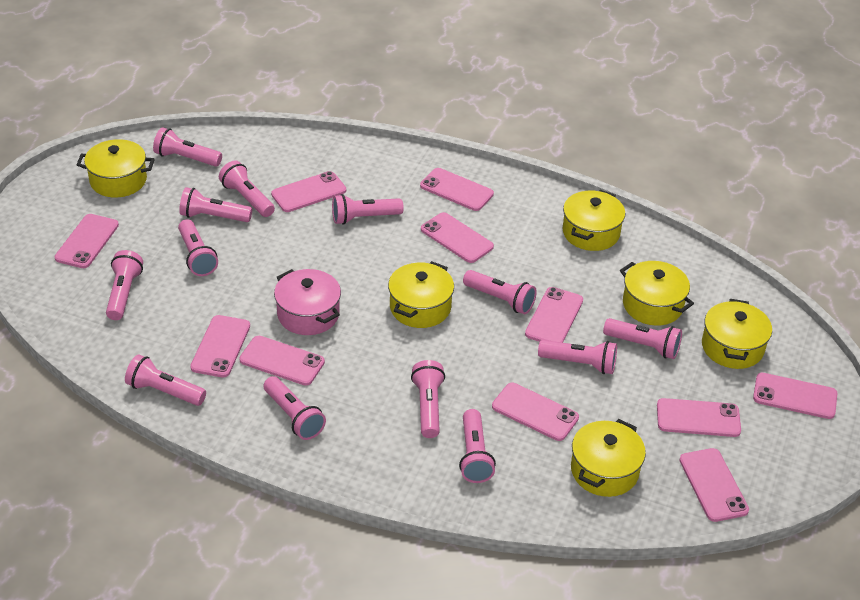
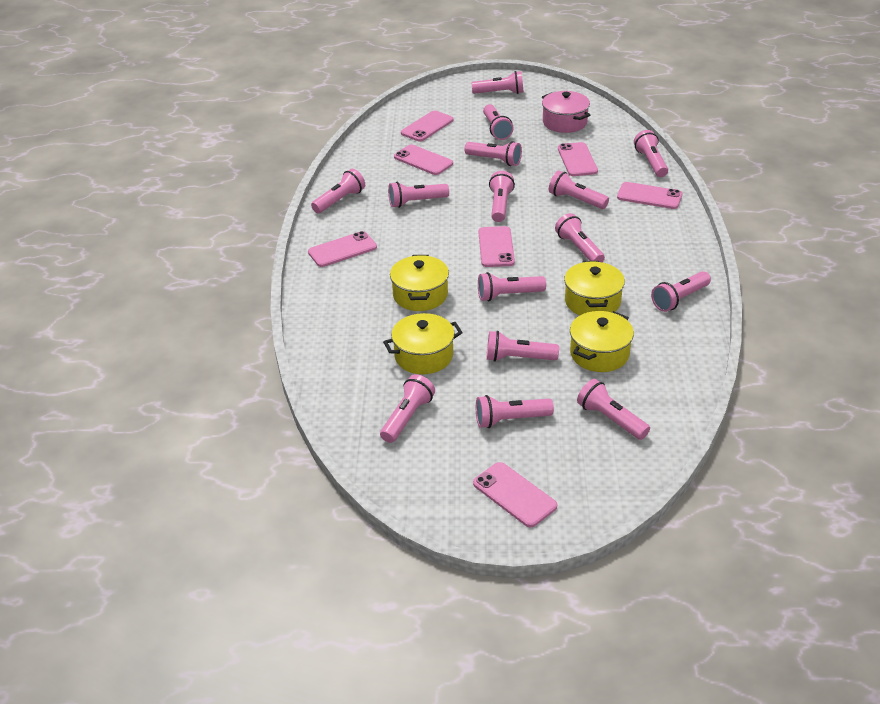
pink flashlight: [106,250,143,320] [125,354,206,406] [153,127,222,167] [178,219,218,276] [179,187,252,222] [219,161,275,217] [264,376,326,440] [332,194,404,225] [411,360,445,438] [459,409,496,483] [463,270,537,314] [538,340,617,374] [603,318,682,359] = 13 -> [311,169,365,213] [380,374,435,443] [388,182,449,208] [464,141,522,166] [472,71,523,94] [476,395,554,428] [478,272,546,301] [483,104,513,140] [486,331,559,362] [489,171,515,222] [549,170,609,209] [555,213,605,262] [577,379,650,440] [634,130,668,177] [651,271,711,312] = 15
pink phone: [54,214,119,268] [190,315,250,377] [239,336,325,386] [271,171,346,212] [420,168,494,211] [421,212,494,263] [492,383,579,441] [525,287,583,343] [657,398,741,437] [680,448,749,522] [753,373,837,419] = 11 -> [308,231,377,267] [394,144,453,175] [401,110,454,141] [473,462,557,528] [478,226,515,267] [558,142,598,176] [617,182,682,209] = 7
yellow pot: [77,139,155,197] [388,261,454,328] [562,190,625,251] [571,419,646,497] [620,261,694,326] [702,299,772,369] = 6 -> [383,313,463,374] [390,255,449,311] [564,261,625,315] [570,311,634,372] = 4

